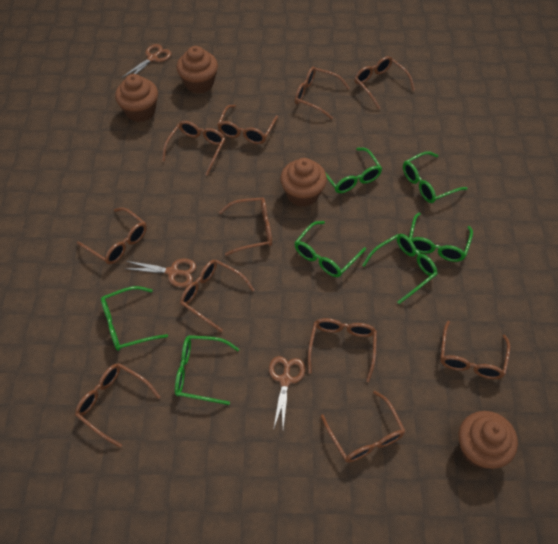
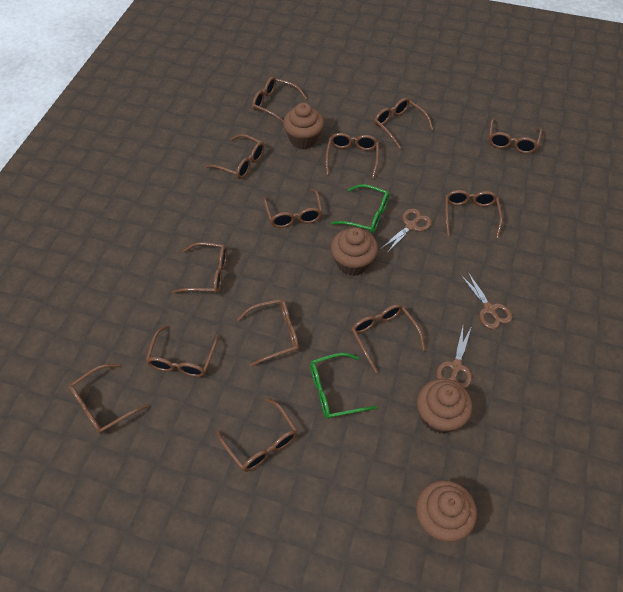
brown glasses: [75,363,161,448] [77,207,147,264] [162,121,225,176] [180,260,255,332] [217,105,278,144] [219,197,272,256] [295,67,350,120] [308,318,377,382] [321,391,405,463] [354,56,415,109] [440,321,511,379] = 11 -> [69,364,149,434] [145,325,219,377] [172,242,227,294] [205,134,264,179] [216,398,298,472] [237,299,299,367] [252,77,307,123] [264,189,323,228] [325,133,379,178] [351,304,425,373] [374,98,433,149] [445,190,502,238] [489,118,542,154] = 13
green glasses: [101,286,168,351] [175,335,239,405] [294,221,366,277] [325,148,382,193] [362,234,438,304] [403,151,468,203] [409,213,473,262] = 7 -> [310,353,377,419] [331,184,390,233] = 2

